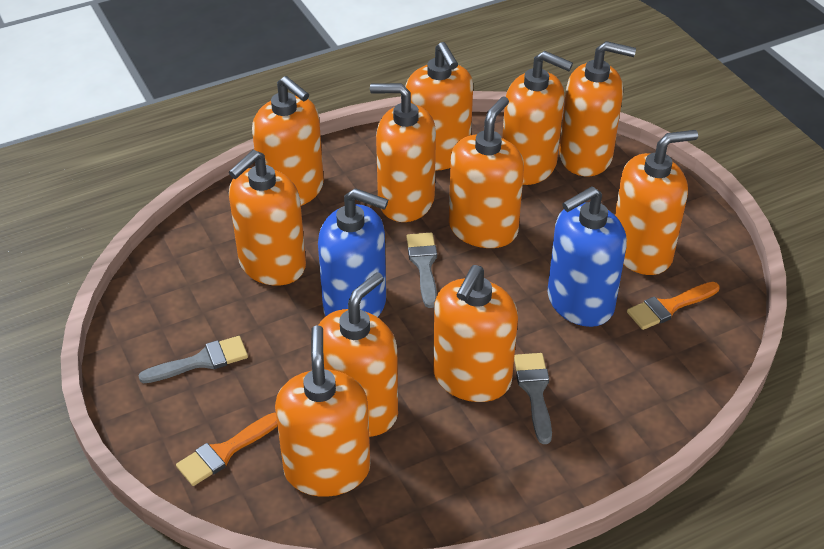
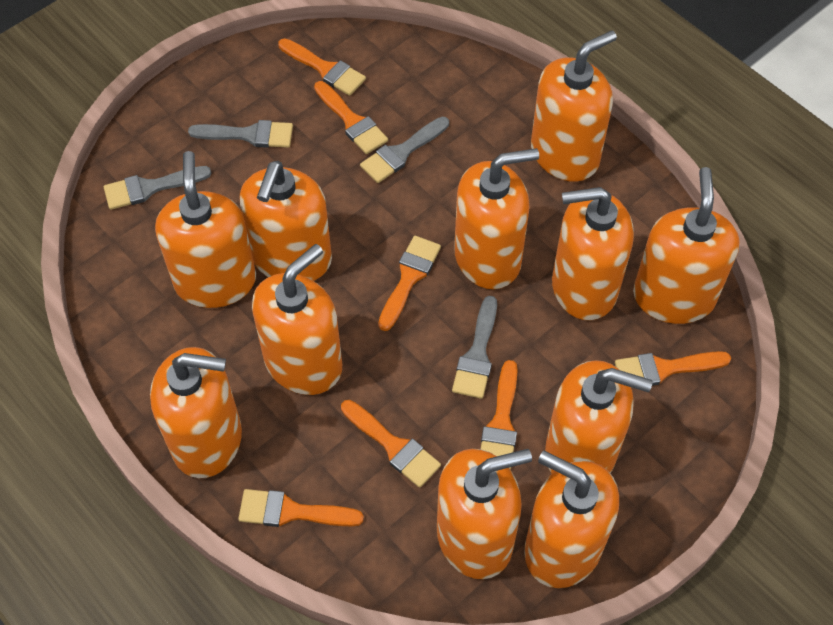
blue soap dispenser: [318,188,388,317] [548,186,627,327] = 2 -> none = 0
grey brush: [138,336,248,383] [407,233,437,308] [514,353,552,444] = 3 -> [104,166,212,210] [188,120,293,148] [360,117,449,183] [452,296,497,399] = 4
orange brush: [176,413,277,486] [627,282,720,330] = 2 -> [238,489,364,527] [278,38,366,96] [314,81,388,154] [341,400,441,488] [378,236,441,331] [481,360,518,469] [615,351,731,388] = 7

